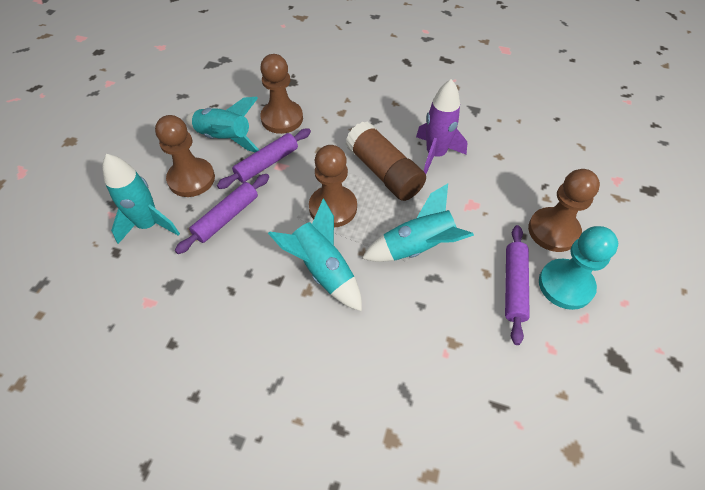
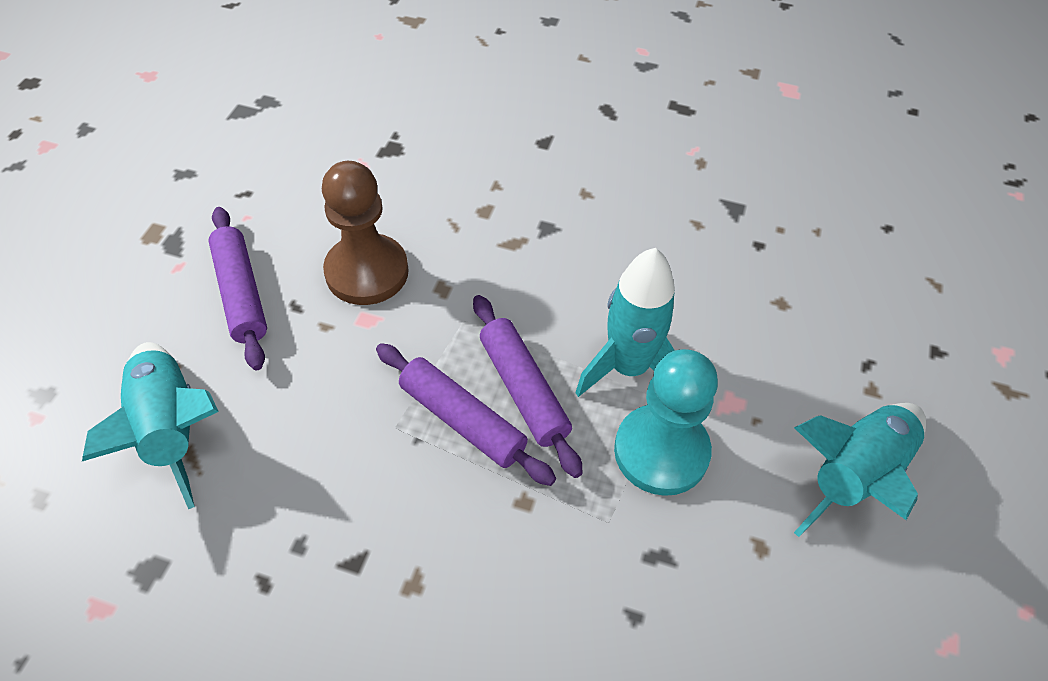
brown glue stick: [346,121,426,201] = 1 -> none = 0
brown pawn: [155,115,215,197] [260,54,303,134] [309,145,357,227] [528,169,600,252] = 4 -> [322,161,409,305] = 1
purple rocket: [416,79,468,174] = 1 -> none = 0
turquoise rocket: [102,154,180,244] [186,97,259,153] [268,198,362,311] [362,184,474,262] = 4 -> [82,342,219,509] [575,248,675,397] [794,403,926,537] = 3

